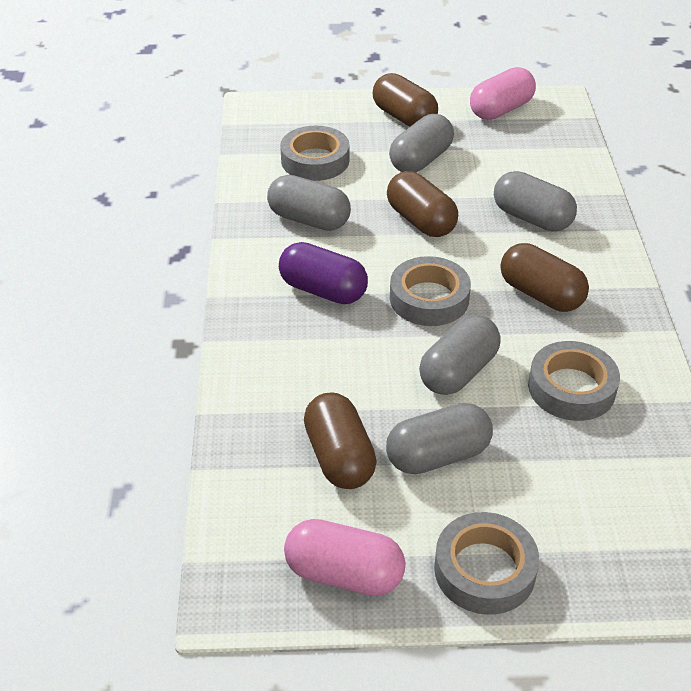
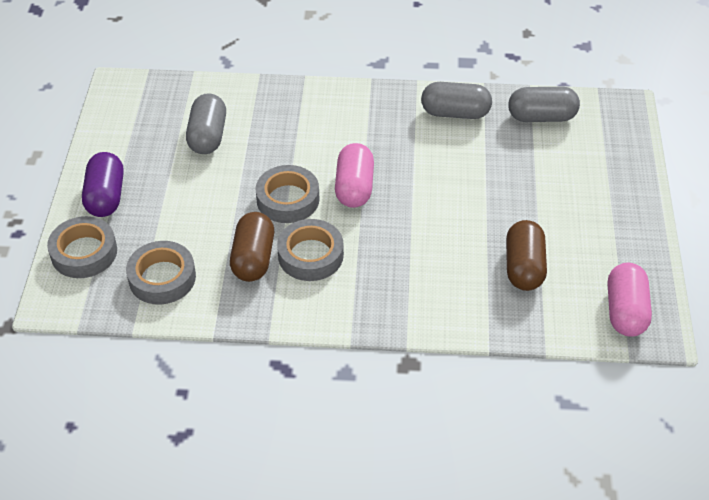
brown capsule: [304,393,377,489] [373,73,438,127] [387,171,458,237] [500,243,589,312] = 4 -> [230,212,274,282] [506,220,547,291] = 2
grey capsule: [267,175,351,231] [386,403,493,474] [389,114,454,172] [419,315,501,395] [494,171,577,231] = 5 -> [186,93,226,154] [421,82,492,119] [508,87,580,122] = 3

